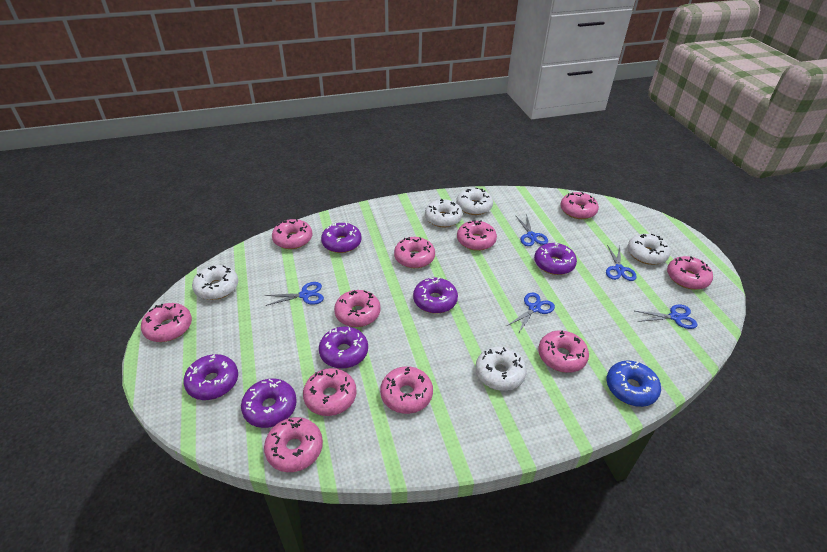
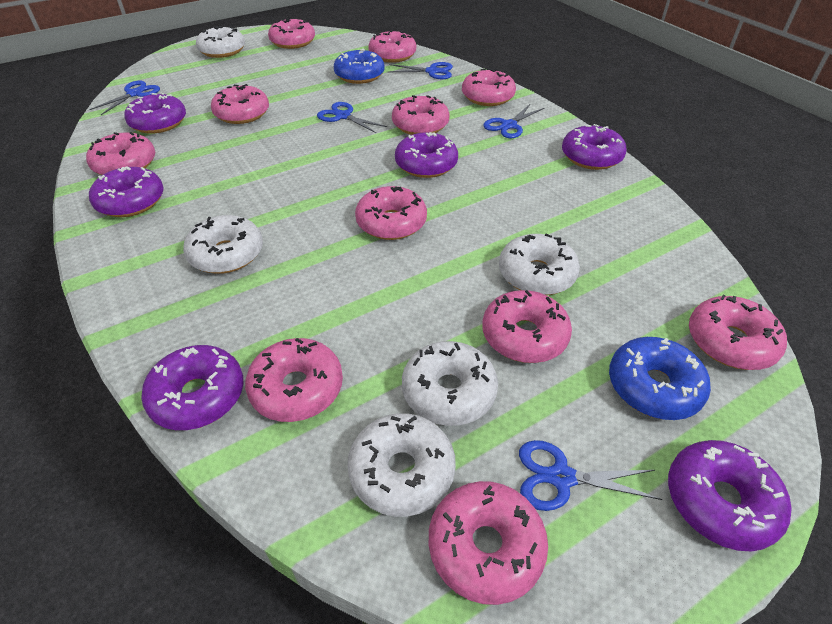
blue donut: [607,361,661,407] = 1 -> [334,49,385,84] [609,337,711,420] = 2

